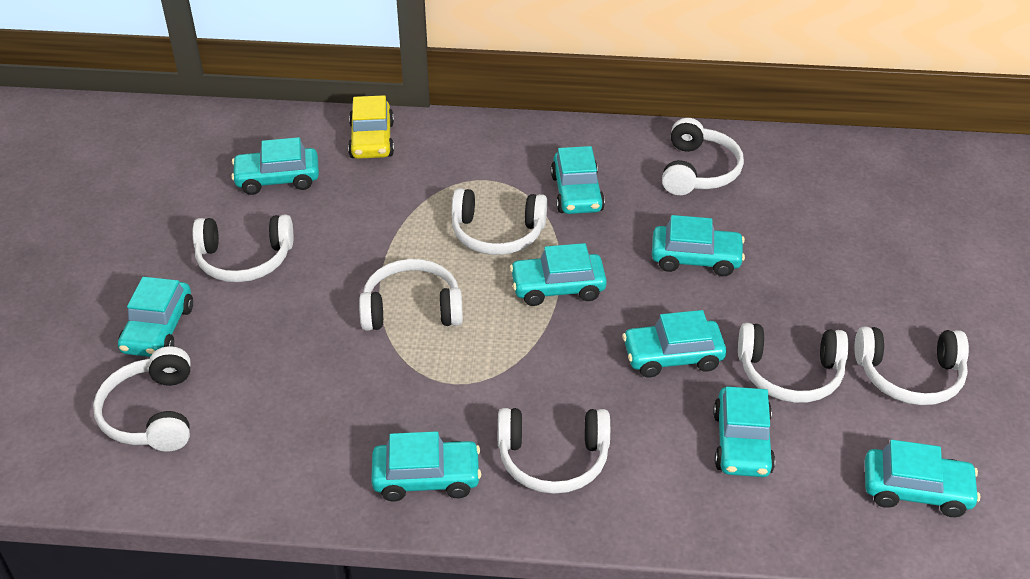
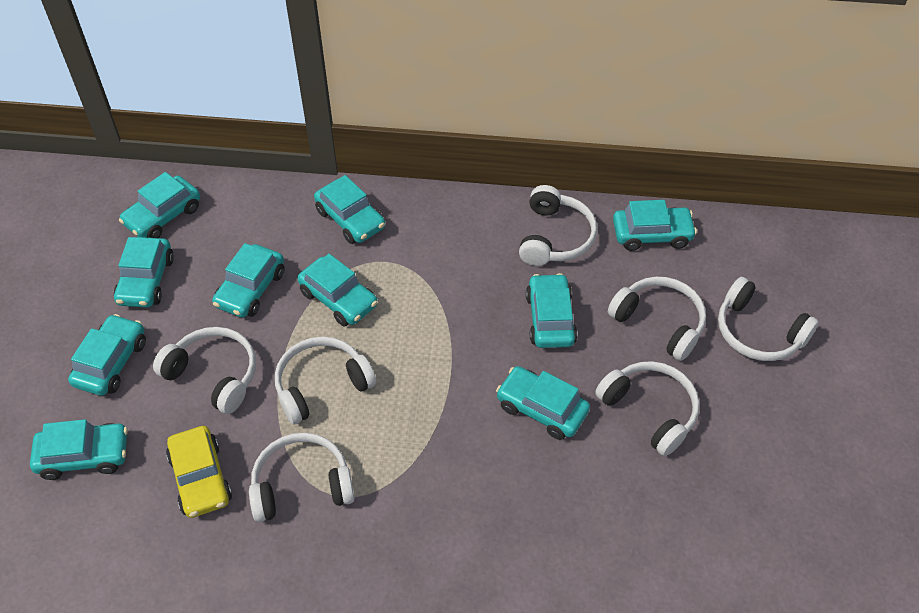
turquoise car: [118,277,193,357] [231,137,319,195] [371,431,481,502] [510,243,607,306] [551,146,605,214] [622,310,726,378] [652,215,745,276] [713,387,775,477] [865,440,980,517] = 9 -> [30,419,128,480] [68,314,146,396] [114,237,174,308] [119,172,200,238] [212,243,285,318] [297,254,378,327] [314,175,385,244] [496,366,590,440] [526,273,577,348] [613,200,697,251] = 10
white headphones: [93,346,190,452] [193,215,293,282] [359,259,463,331] [452,188,547,255] [498,408,610,494] [662,118,744,195] [738,323,848,403] [854,327,969,405] = 8 -> [153,327,256,414] [249,433,355,522] [275,337,376,424] [519,185,597,266] [595,361,700,456] [608,277,706,361] [718,277,819,361] = 7

